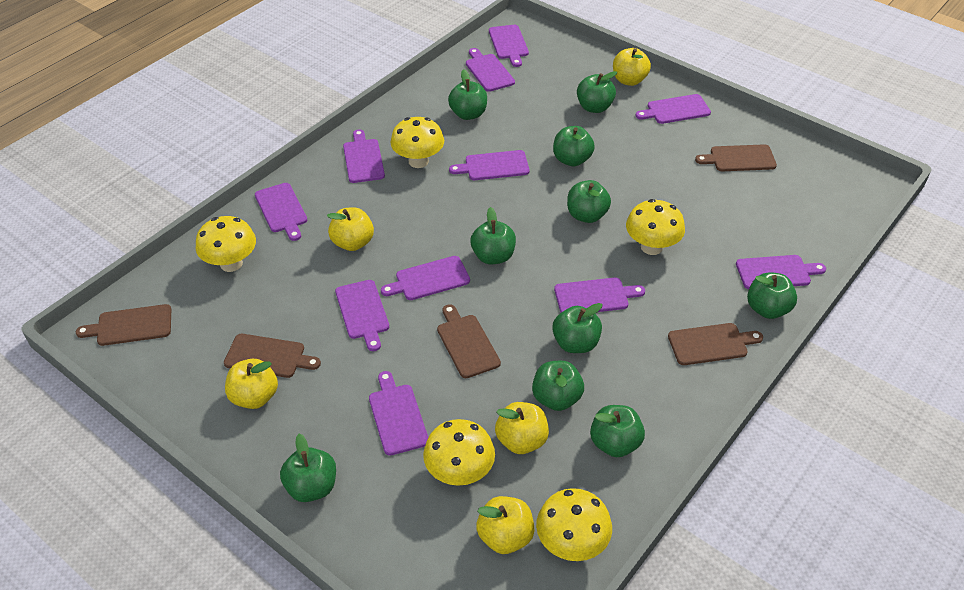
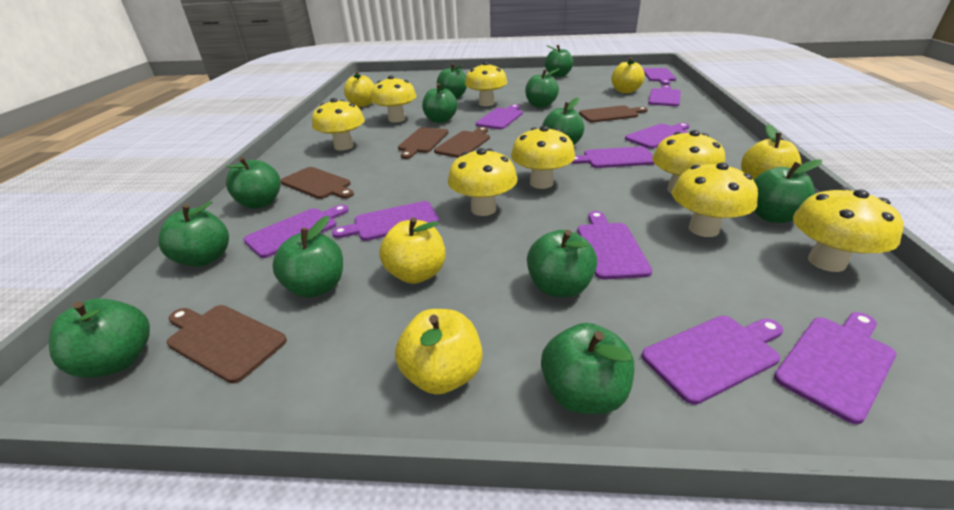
green apple: [280,434,336,502] [448,69,487,120] [471,207,516,264] [532,361,584,411] [552,303,603,353] [553,126,595,166] [567,180,611,223] [577,71,617,113] [590,405,645,457] [747,272,797,319] = 10 -> [49,299,150,378] [158,201,229,267] [225,157,281,209] [273,216,343,298] [422,83,458,123] [437,63,467,98] [525,69,559,108] [527,230,597,297] [541,323,634,414] [542,97,584,145] [545,45,573,77] [754,159,822,223] = 12
purple cutting board: [255,183,307,241] [335,280,389,351] [343,129,385,183] [369,371,428,456] [381,256,470,300] [449,150,530,180] [466,48,515,92] [489,25,529,67] [554,277,645,313] [635,94,711,124] [736,255,826,289] = 11 -> [243,205,349,258] [332,201,440,241] [476,104,523,129] [571,147,655,168] [578,211,652,280] [625,123,690,149] [642,316,783,405] [643,68,676,85] [648,85,681,106] [774,312,896,424] = 10
yellow mushroom: [196,216,256,272] [390,117,444,168] [423,419,495,486] [536,488,612,561] [626,199,685,255] = 5 -> [312,98,365,151] [371,75,416,122] [448,148,517,216] [465,62,507,106] [511,126,575,189] [652,130,725,194] [672,162,758,237] [793,187,904,272] = 8

